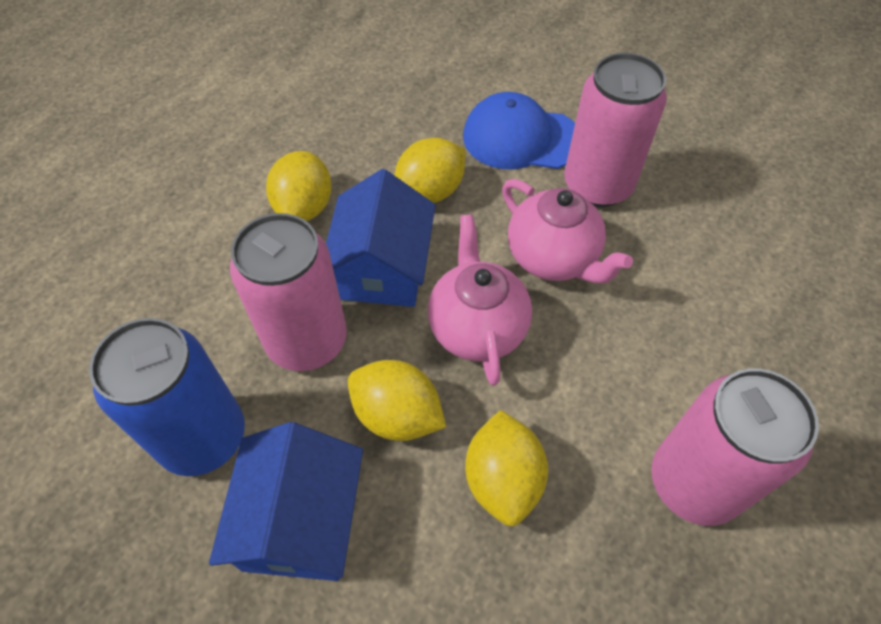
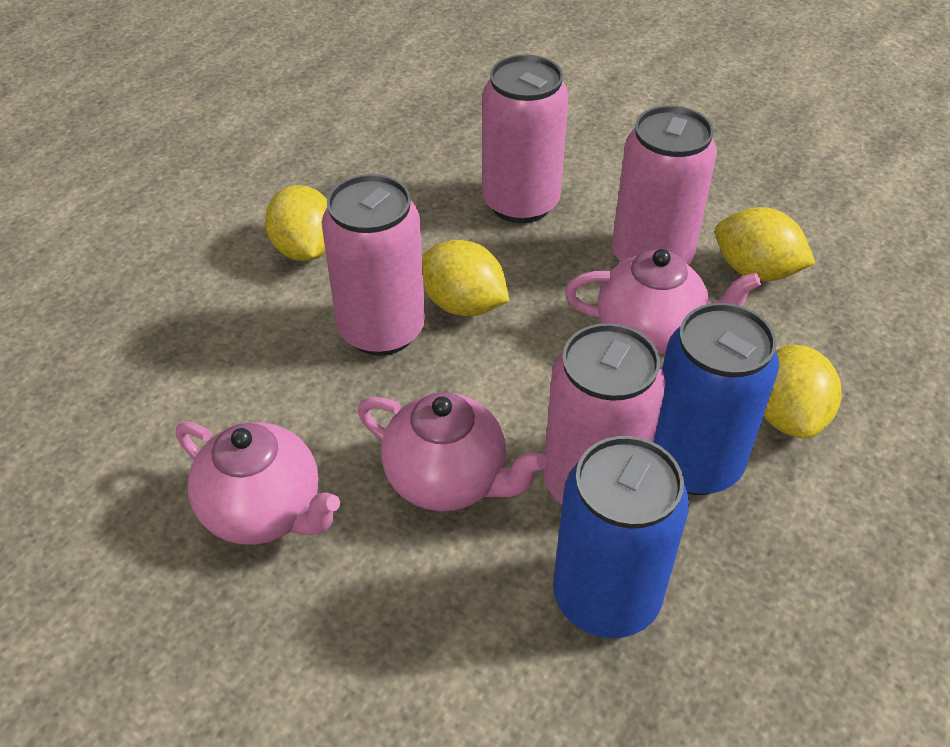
blue can: [89,318,245,476] = 1 -> [553,436,689,638] [654,303,779,495] = 2
blue cap: [463,92,575,169] = 1 -> none = 0
blue house: [209,422,363,581] [326,169,435,307] = 2 -> none = 0
pink can: [230,213,347,371] [564,53,667,207] [651,368,819,526] = 3 -> [322,174,425,356] [482,55,569,223] [543,323,665,504] [612,106,717,265] = 4
pink teapot: [428,214,532,386] [502,179,633,283] = 2 -> [176,422,340,545] [358,392,547,511] [565,249,761,355] = 3

